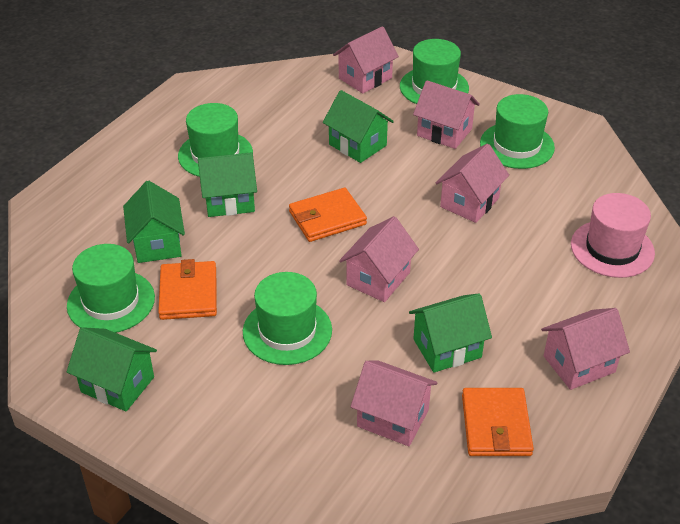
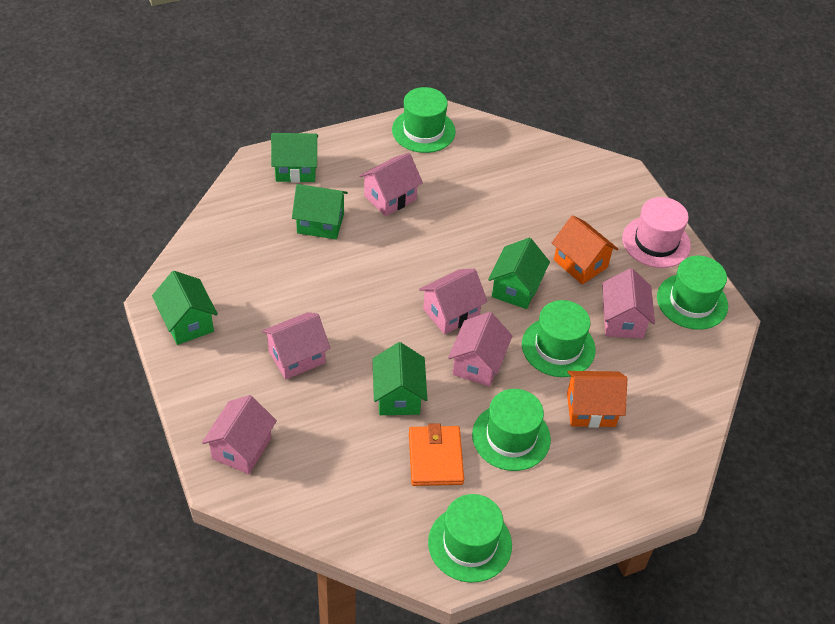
orange house: none = 0 -> [552,215,618,285] [567,371,627,428] = 2
orange wallet: [158,259,217,320] [289,188,367,242] [462,388,534,456] = 3 -> [409,423,464,486] = 1

